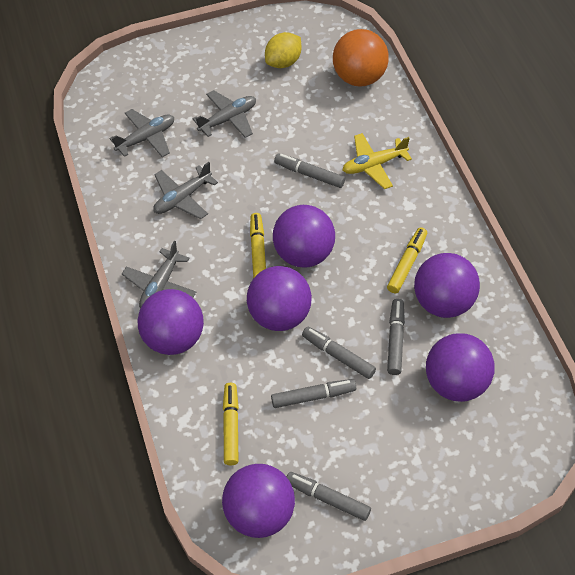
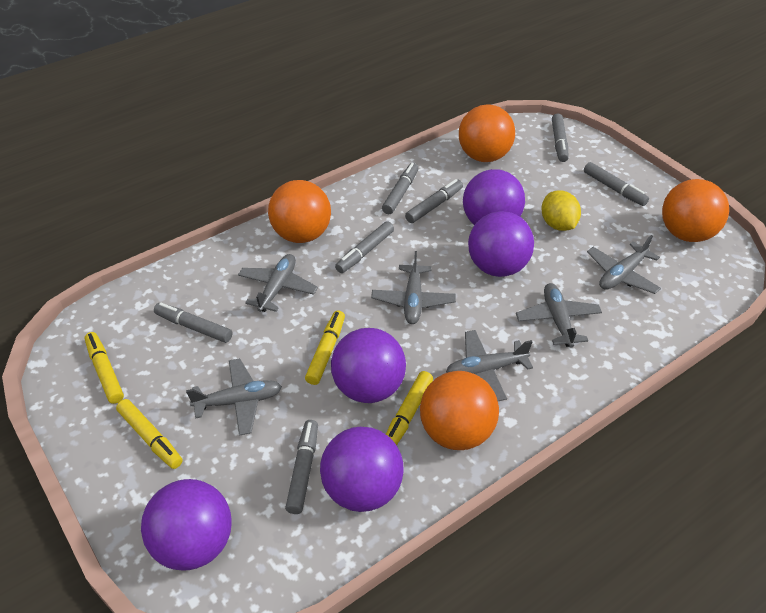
grey marker: [271,379,356,408] [274,154,345,188] [287,472,371,521] [302,327,376,379] [387,299,405,375] = 5 -> [154,303,232,343] [285,420,318,514] [335,221,394,273] [382,163,419,214] [405,179,463,223] [552,114,569,162] [584,162,649,206] = 7
grey plane: [109,109,174,157] [122,241,196,309] [153,162,218,219] [193,90,256,138] = 4 -> [186,358,282,436] [238,254,318,312] [371,251,456,324] [446,330,533,401] [516,283,602,347] [587,235,661,294] = 6
orange ball: [333,29,389,86] = 1 -> [268,180,331,243] [420,371,499,450] [459,104,515,162] [662,179,729,242] = 4
purple ball: [138,289,204,355] [222,464,295,538] [247,266,312,331] [273,205,335,268] [414,253,480,318] [426,333,495,402] = 6 -> [141,479,232,571] [320,427,403,512] [331,328,406,403] [463,169,525,225] [468,211,534,277] = 5
yellow marker: [223,383,239,465] [250,213,266,279] [387,227,427,293] = 3 -> [85,332,124,404] [116,399,183,469] [305,311,345,385] [386,371,433,445] = 4
yellow plane: [342,133,412,189] = 1 -> none = 0

